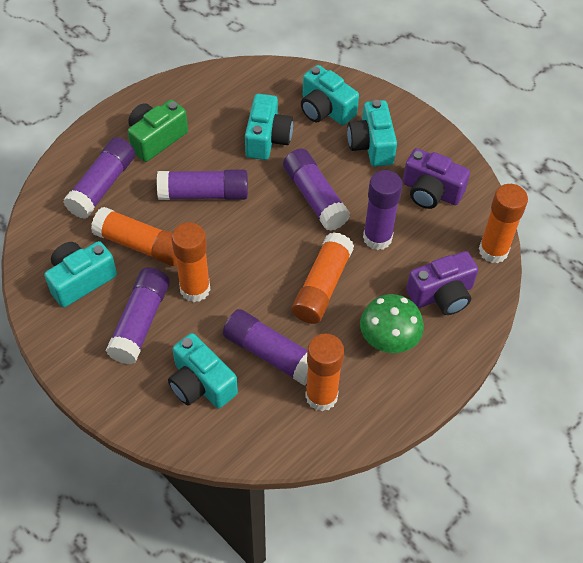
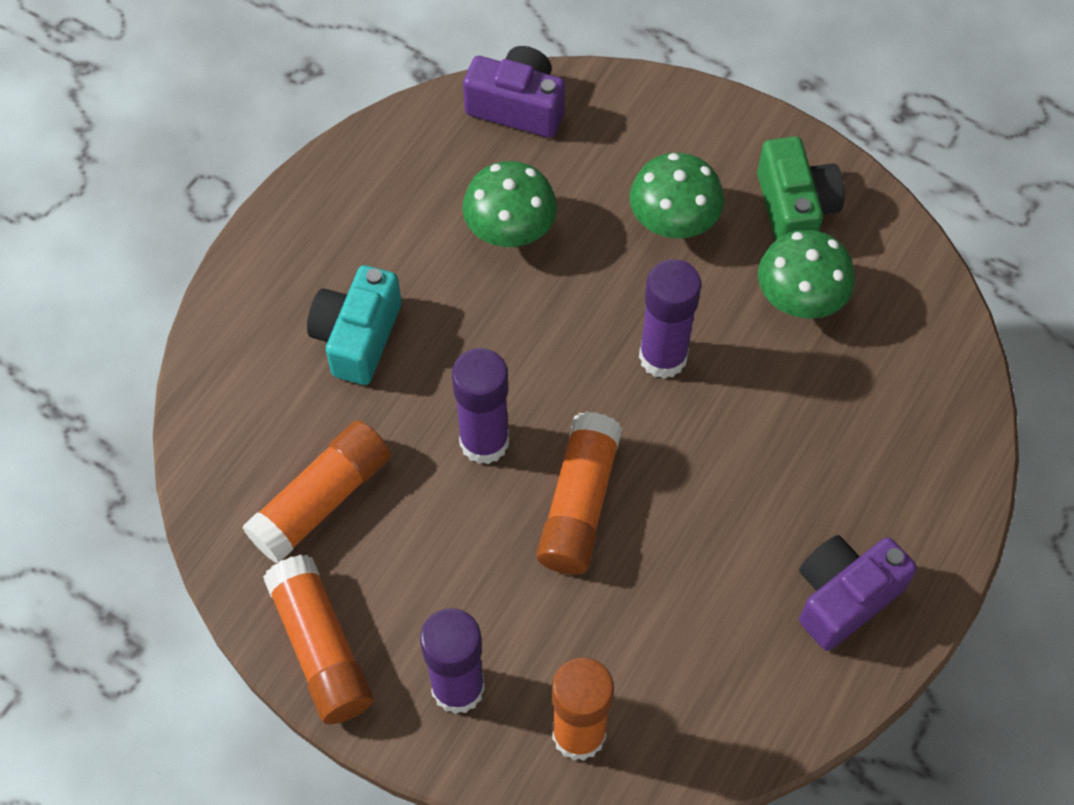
green mushroom: [360,294,424,353] = 1 -> [463,161,557,247] [630,153,724,238] [758,229,855,319] = 3
orange glue stick: [91,207,177,266] [171,222,210,302] [292,232,354,324] [305,334,344,412] [479,184,528,263] = 5 -> [242,420,391,564] [263,555,373,724] [537,412,622,575] [552,657,614,761] = 4
purple glue stick: [63,137,135,219] [106,267,170,364] [157,169,248,200] [223,309,308,385] [283,149,350,231] [363,170,402,250] = 6 -> [420,608,485,714] [452,348,509,464] [639,259,701,379] = 3
turquoise camera: [44,241,117,307] [168,333,238,408] [245,94,293,160] [301,65,359,125] [347,100,397,166] = 5 -> [307,265,402,385] = 1

